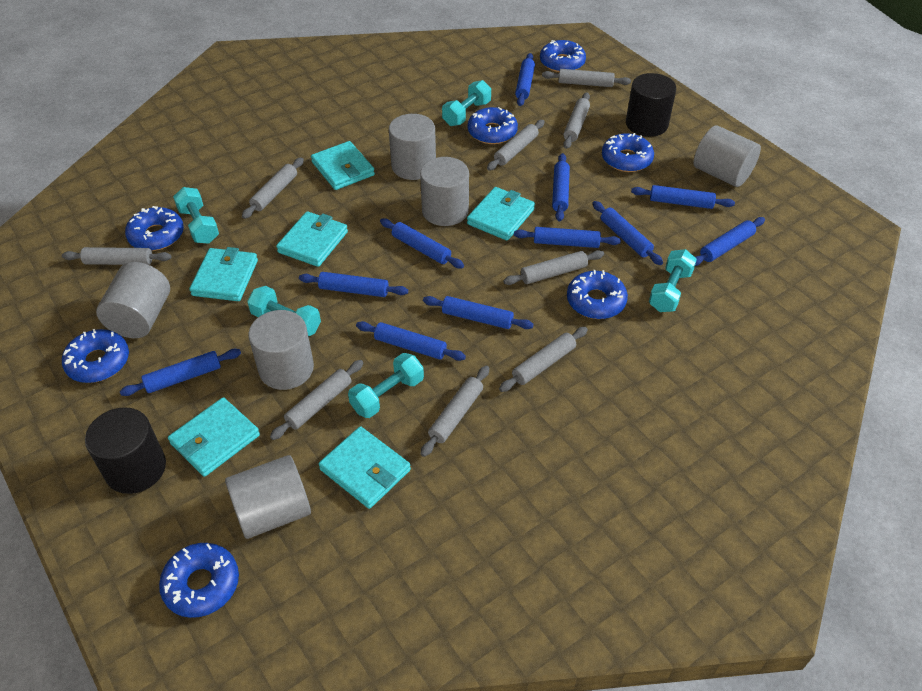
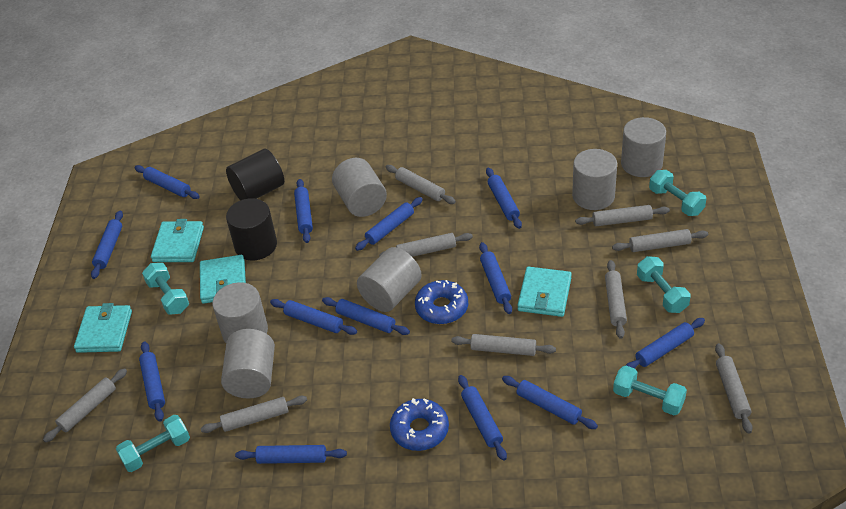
blue donut: [62,329,129,383] [125,206,184,251] [159,543,239,618] [468,107,518,144] [540,40,586,72] [567,270,628,319] [602,133,654,172] = 7 -> [390,398,449,451] [415,280,468,324] = 2
blue rolling pin: [120,349,241,396] [299,272,408,297] [356,321,466,361] [380,218,464,268] [423,296,534,329] [514,227,621,248] [515,53,535,106] [552,153,570,222] [592,201,663,265] [631,185,735,209] [695,217,765,266] = 11 -> [91,211,123,279] [135,165,200,199] [139,341,165,422] [235,445,347,464] [270,299,357,335] [294,179,313,243] [322,297,410,335] [355,197,423,251] [458,375,507,461] [479,242,512,314] [486,168,522,229] [502,376,598,429] [625,318,705,368] = 13
turquoise wallet: [168,397,260,477] [189,247,258,301] [276,211,348,267] [311,141,375,190] [319,426,411,509] [467,187,535,241] = 6 -> [74,303,132,353] [151,219,204,262] [200,255,246,304] [518,266,572,317] = 4

